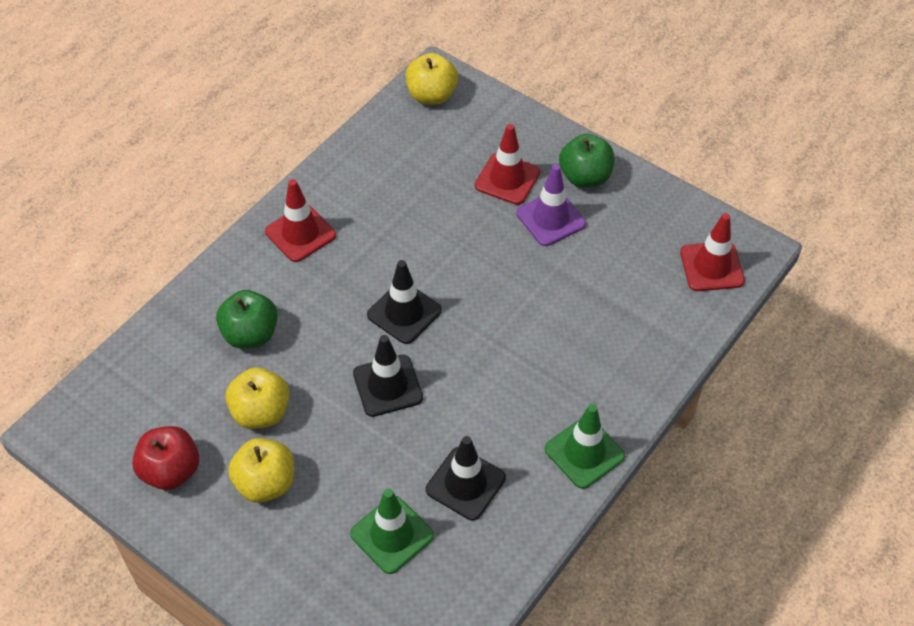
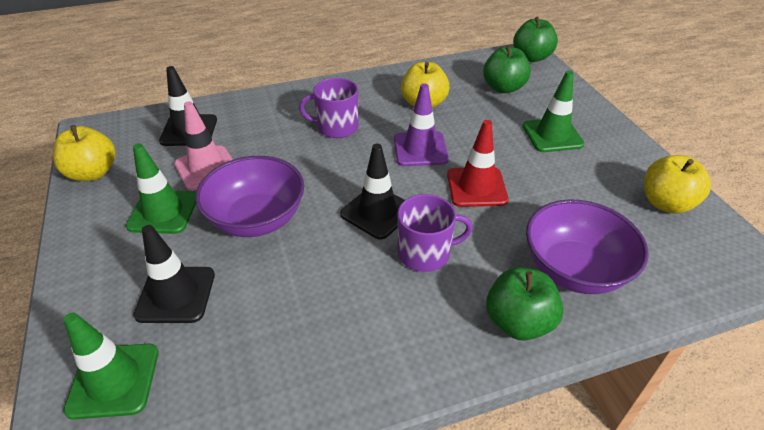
green apple: [216,290,278,349] [559,134,614,188] = 2 -> [483,45,531,93] [486,267,563,341] [513,17,558,62] = 3
green traffic cone: [350,489,434,574] [545,404,625,489] = 2 -> [63,312,158,420] [126,143,196,234] [523,70,585,152] = 3
pink traffic cone: none = 0 -> [174,101,233,191] = 1
purple bowl: none = 0 -> [195,156,304,237] [526,199,649,294] = 2
purple mug: none = 0 -> [299,78,359,138] [397,194,473,272] = 2
red apple: [132,426,199,490] = 1 -> none = 0
red traffic cone: [265,179,336,262] [475,124,540,205] [680,213,745,291] = 3 -> [447,120,509,207] = 1

